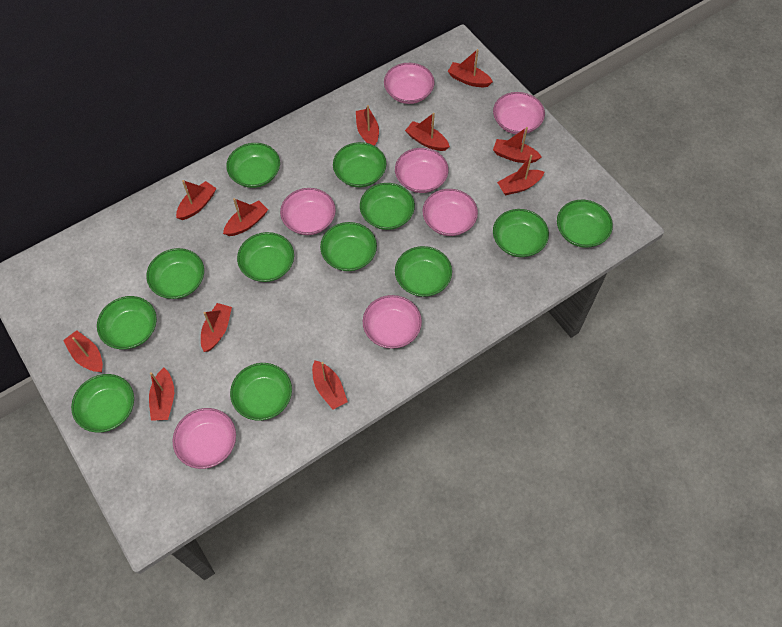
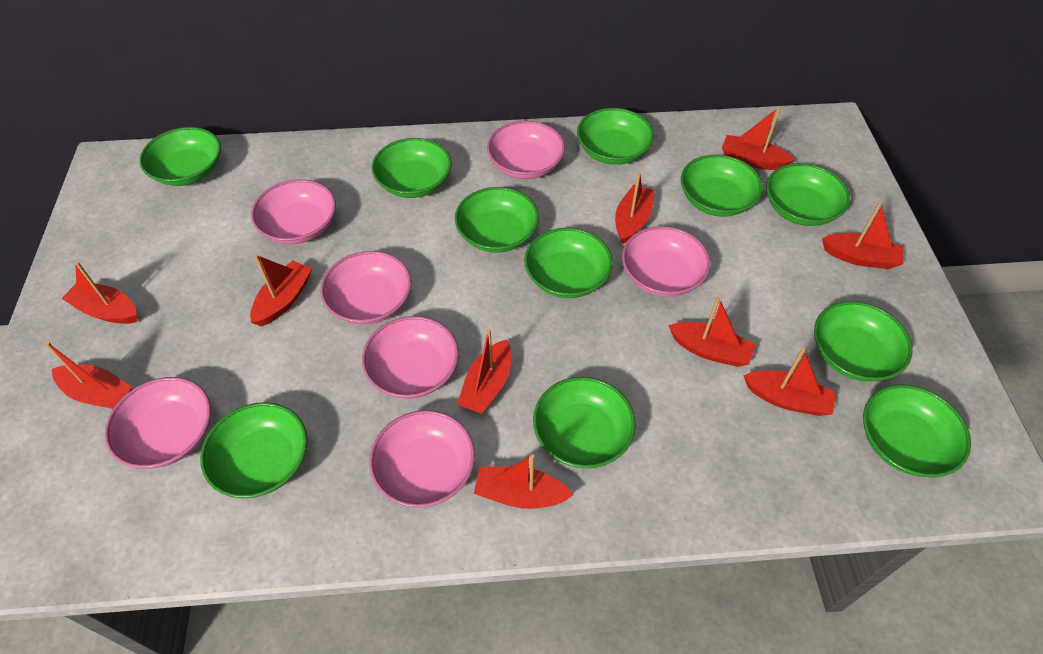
green bowl: [71,374,134,433] [97,296,157,349] [146,248,204,299] [226,143,280,188] [230,363,292,421] [237,232,294,282] [320,222,377,271] [333,142,386,187] [360,183,415,230] [395,246,452,297] [493,209,549,257] [557,200,613,248] = 12 -> [139,127,221,186] [200,402,308,499] [371,138,452,198] [455,187,539,253] [524,228,613,298] [533,377,636,468] [577,108,654,165] [681,155,763,217] [766,163,850,226] [814,301,913,382] [863,384,971,477] = 11
red boat: [63,330,103,372] [149,368,174,421] [176,180,217,220] [201,303,232,352] [223,198,268,236] [312,360,348,409] [356,105,379,146] [405,113,450,151] [448,49,493,87] [493,127,541,163] [497,155,544,195] = 11 -> [45,342,132,409] [61,262,137,324] [250,254,312,327] [457,328,511,414] [474,454,573,509] [615,172,655,244] [668,297,756,367] [722,107,795,170] [743,348,836,416] [822,202,904,269] = 10

